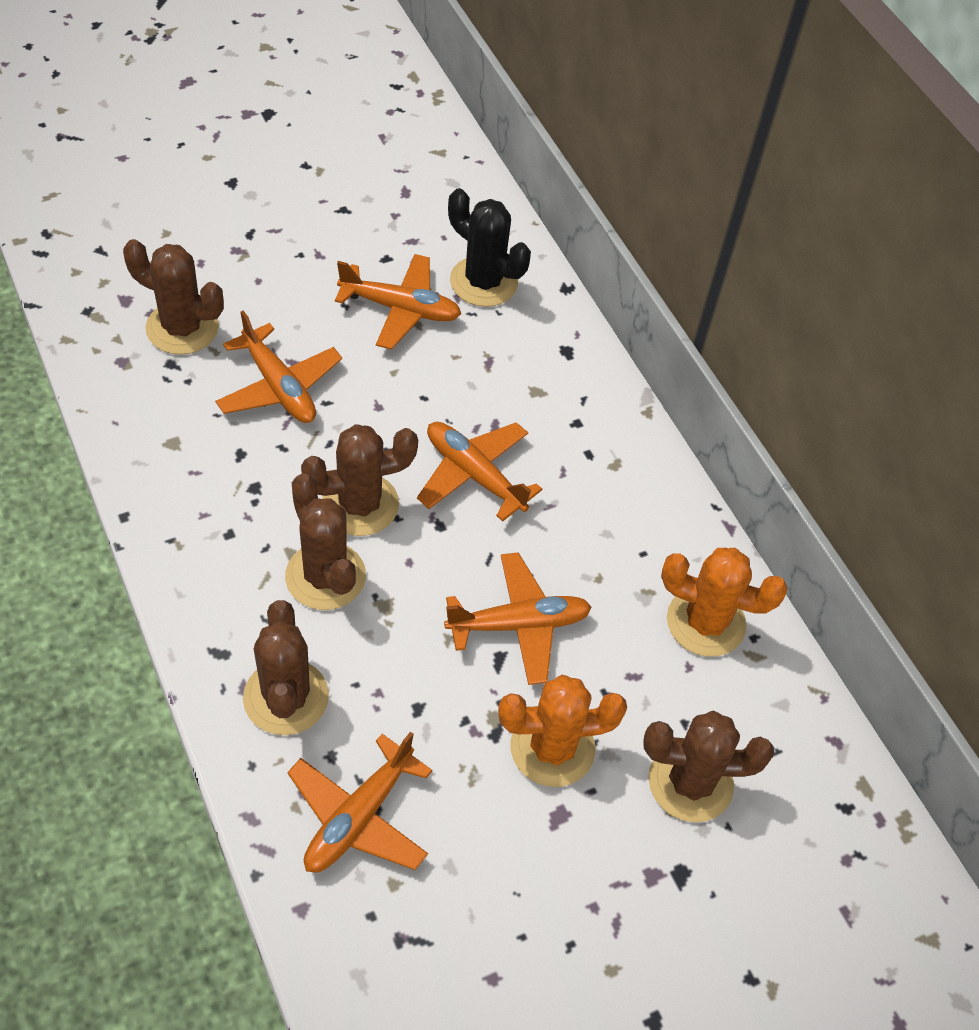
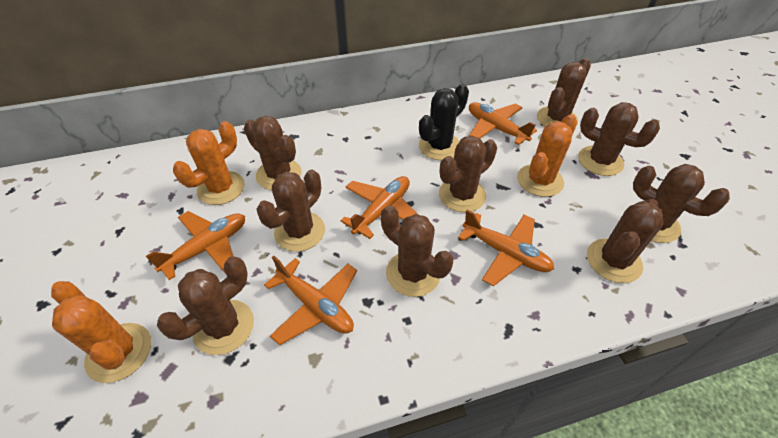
brown cactus: [123,239,224,355] [243,600,329,735] [285,473,366,610] [301,424,418,536] [643,711,774,822] = 5 -> [157,256,254,355] [244,116,302,190] [257,170,325,252] [381,205,453,297] [439,136,497,212] [537,58,591,126] [578,102,660,176] [587,199,663,283] [633,164,730,243] = 9
orange cactus: [498,675,627,787] [661,548,788,657] = 2 -> [51,281,151,383] [173,121,245,205] [517,114,577,197] = 3

